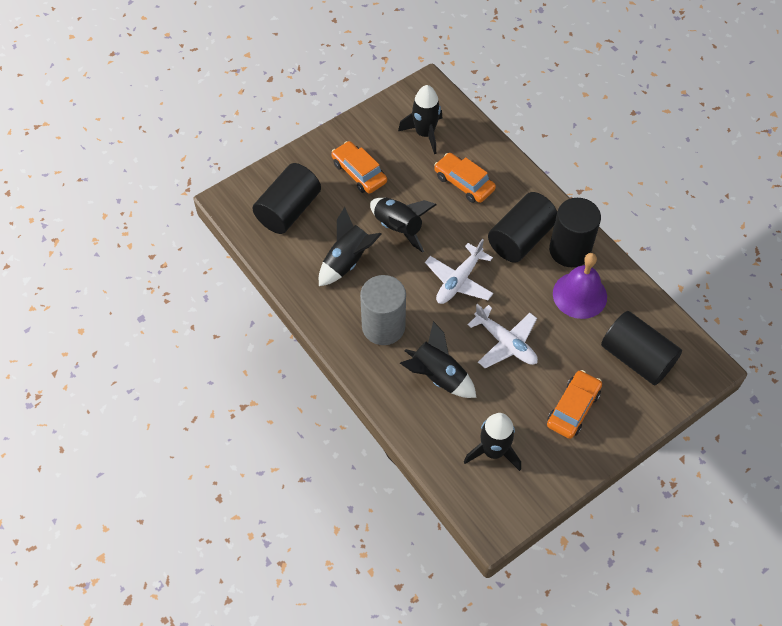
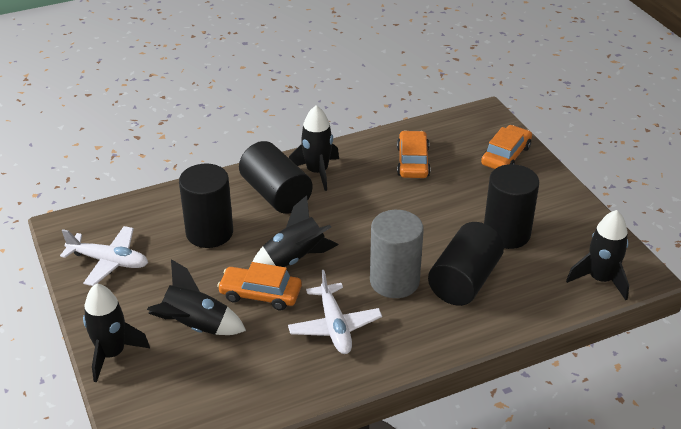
purple bell: [553,253,607,319] = 1 -> none = 0

